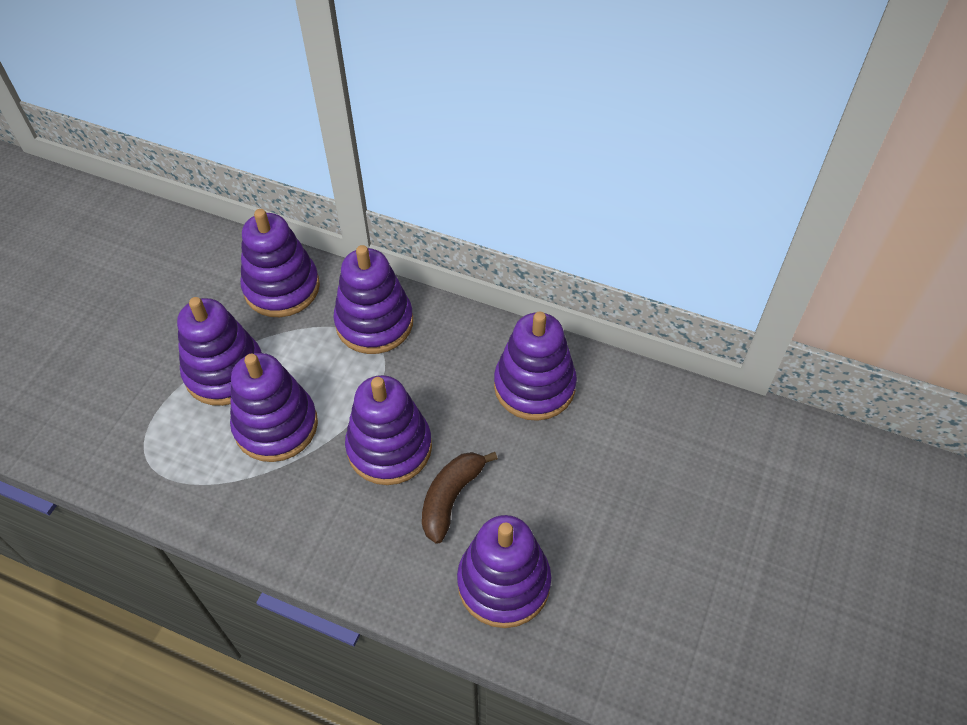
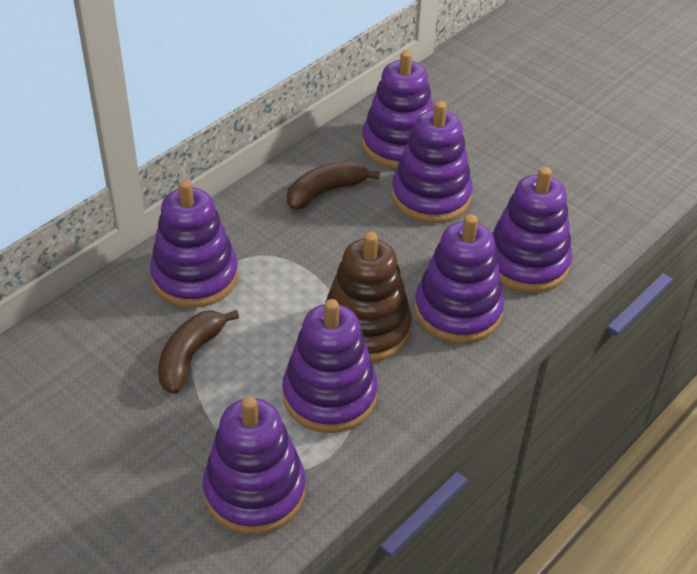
brown banana: [422,452,498,543] = 1 -> [158,310,239,394] [287,161,380,210] = 2
brown stacking toy: none = 0 -> [325,232,412,362] = 1

